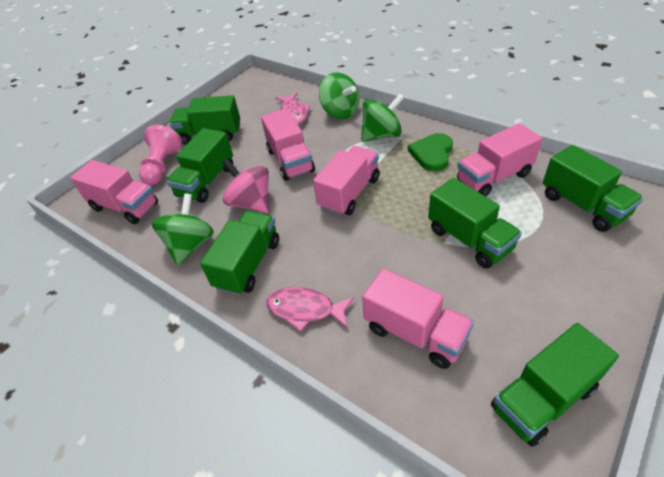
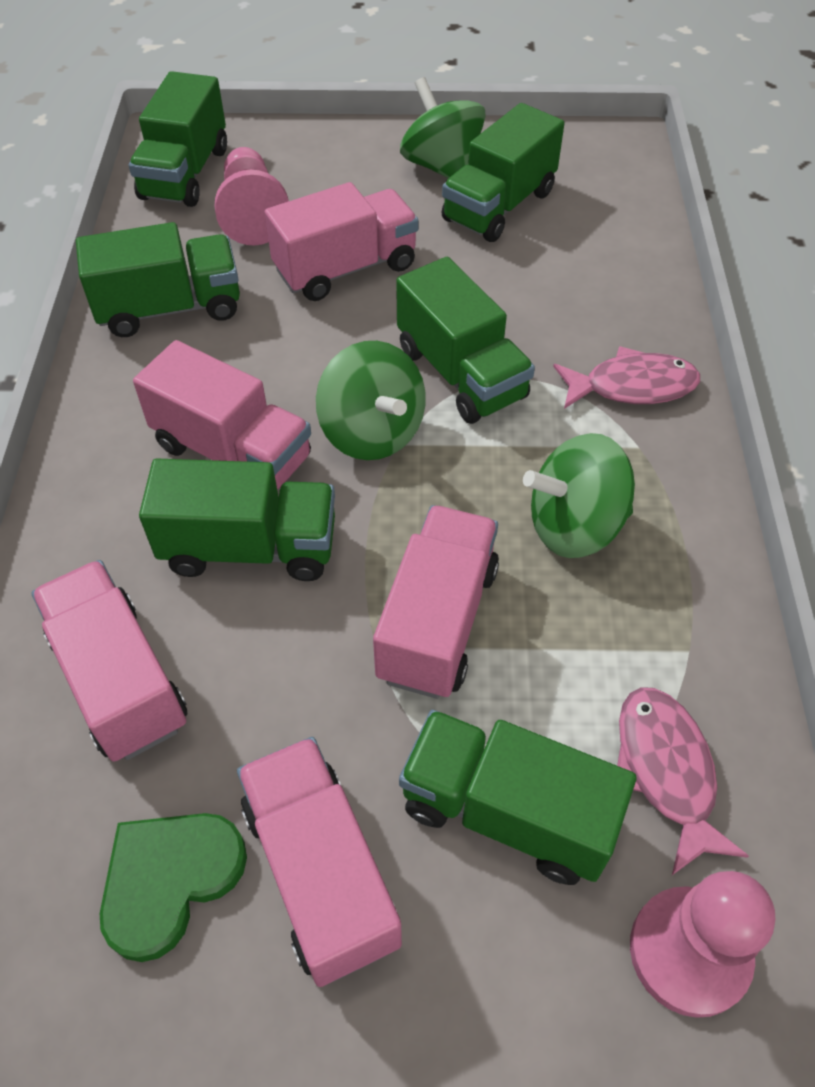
pink pawn: [139,125,182,185] = 1 -> [215,147,289,246] [630,871,775,1018] = 2
pink spinning top: [223,159,269,213] = 1 -> none = 0

